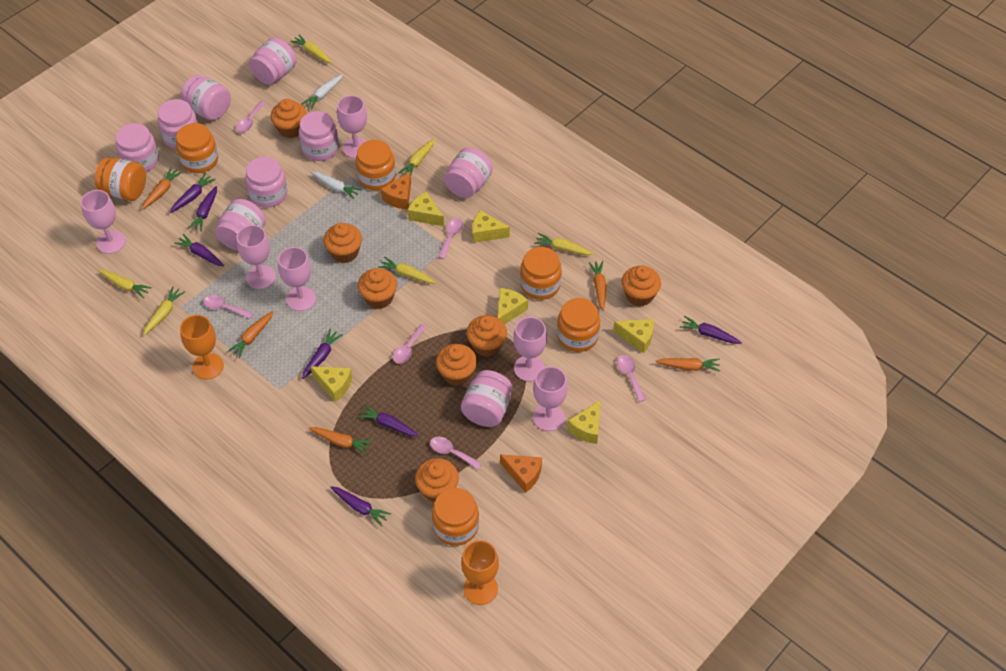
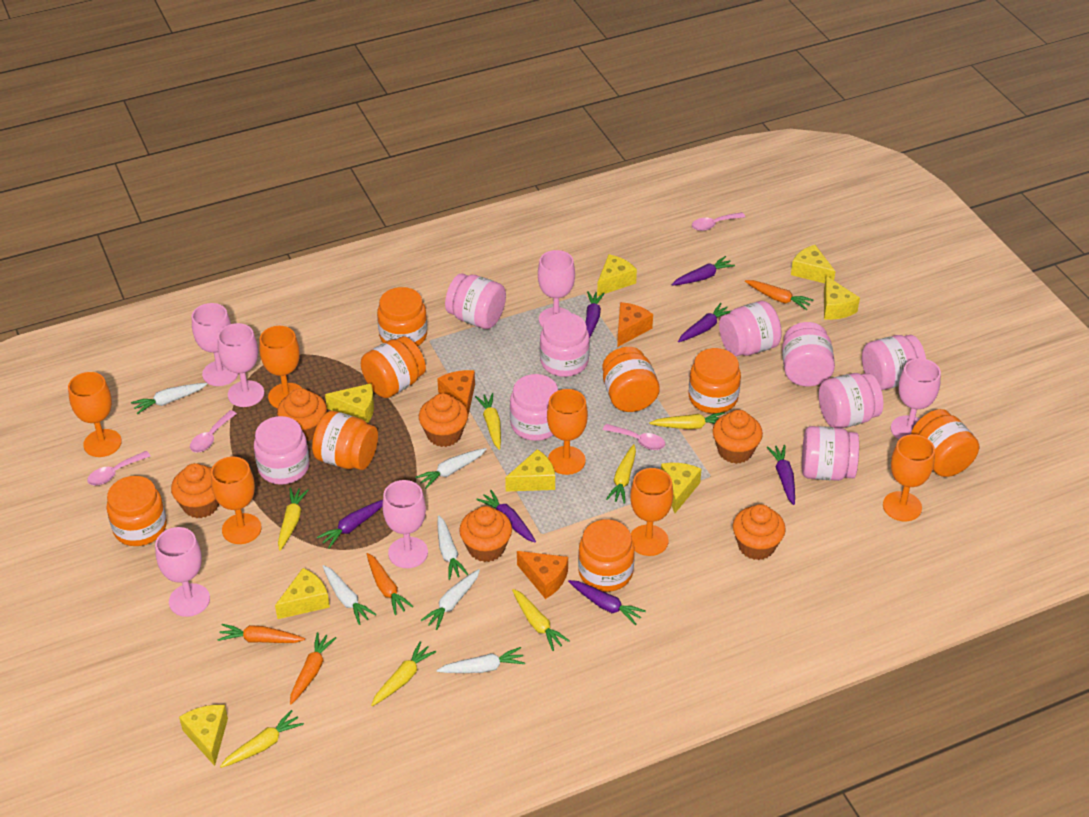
orange carrot: [142,167,183,210] [227,311,274,358] [309,427,373,455] [588,261,606,311] [655,358,720,372] = 5 -> [217,624,305,643] [290,632,336,704] [367,553,414,615] [745,280,813,310] = 4
orange cheese: [381,172,411,210] [500,454,542,493] = 2 -> [437,370,475,415] [517,551,568,599] [617,302,653,347] = 3
orange cupcake: [271,99,307,138] [323,223,362,263] [358,268,397,309] [415,458,459,502] [436,344,477,386] [467,315,507,357] [622,266,661,306] = 7 -> [171,463,219,518] [277,388,327,441] [419,393,468,447] [459,506,512,562] [713,410,763,464] [733,504,786,560] = 6
orange goblet: [180,315,224,380] [461,540,499,605] = 2 -> [68,372,122,457] [211,457,262,544] [259,326,302,408] [547,389,588,475] [630,468,673,556] [883,434,935,521] = 6
orange jar: [95,158,146,201] [176,123,218,173] [355,140,396,190] [432,488,479,546] [520,247,562,300] [557,298,600,352] = 6 -> [107,476,167,546] [312,411,378,470] [361,336,426,398] [377,287,427,347] [578,520,635,592] [602,347,660,412] [689,348,741,414] [911,409,979,477] = 8
pink spoon: [203,295,254,319] [236,101,266,133] [393,324,427,364] [430,437,482,469] [438,218,463,259] [617,355,646,402] = 6 -> [87,451,151,485] [190,410,237,452] [603,424,665,450] [692,212,745,231] = 4
white carrot: [301,74,343,110] [310,171,362,199] = 2 -> [131,383,207,414] [323,565,377,625] [415,448,487,489] [421,569,480,630] [437,515,469,580] [437,647,525,673] = 6
yellow carrot: [98,270,152,299] [143,287,185,335] [290,34,332,63] [378,257,436,283] [398,139,435,176] [534,233,594,255] = 6 -> [220,710,304,768] [278,487,309,551] [371,642,436,706] [475,393,501,450] [512,589,570,651] [606,444,636,504] [649,412,725,429] = 7
yellow cheese: [310,366,352,402] [408,192,444,226] [472,210,510,243] [497,288,528,324] [568,400,601,444] [613,319,654,353] = 6 -> [179,705,228,766] [275,568,330,619] [325,383,374,424] [505,449,555,492] [597,254,637,296] [661,463,702,513] [791,245,836,283] [824,276,860,320] = 8

